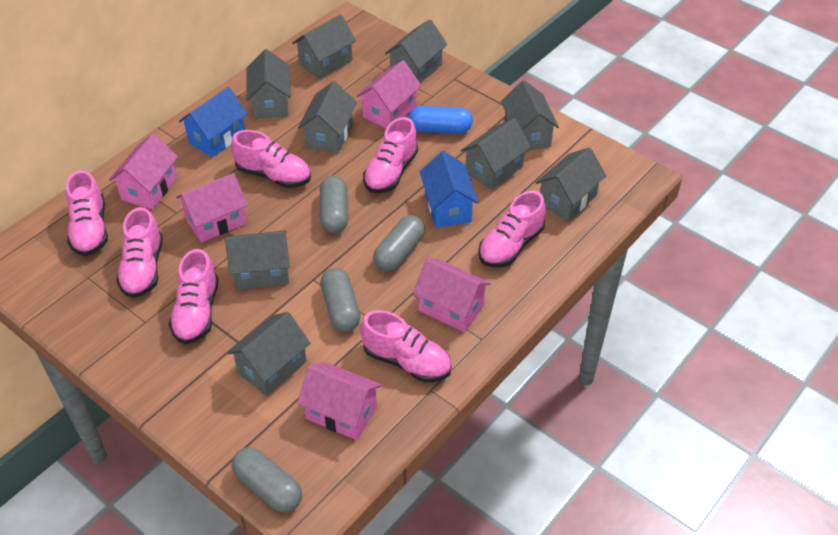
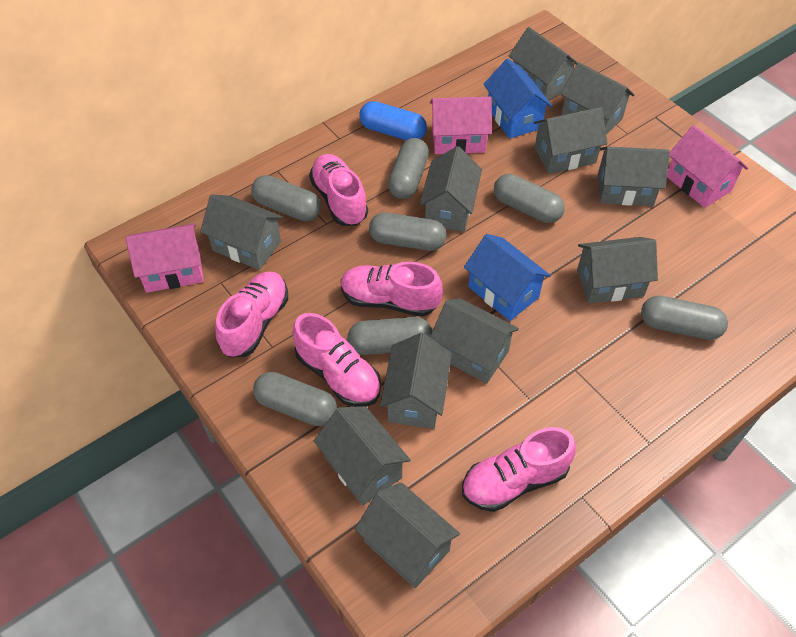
grey capsule: [231,447,302,513] [320,176,348,234] [321,268,360,332] [373,215,425,271] = 4 -> [251,175,321,221] [253,372,337,426] [347,317,432,355] [369,213,446,251] [388,138,429,199] [494,174,565,223] [641,296,728,340] = 7
grey house: [225,230,290,290] [227,312,310,396] [246,49,291,119] [292,14,356,79] [298,81,357,154] [385,20,447,83] [461,118,531,190] [501,80,559,151] [535,147,606,221] = 9 -> [200,194,283,270] [314,406,410,506] [355,482,460,588] [380,333,452,429] [419,146,482,232] [430,298,519,383] [509,27,578,101] [534,107,608,174] [560,62,634,135] [577,237,658,304] [598,146,670,206] = 11
pink house: [109,133,178,209] [176,173,248,243] [297,362,382,440] [357,60,422,128] [413,258,491,332] = 5 -> [125,223,204,293] [430,97,492,154] [667,125,748,208] = 3
pink shoe: [66,170,108,256] [116,207,163,298] [169,249,219,344] [231,130,311,188] [360,310,452,382] [363,117,418,193] [478,191,546,267] = 7 -> [215,271,288,357] [292,313,381,407] [309,154,368,226] [341,262,443,317] [462,427,576,512] = 5

